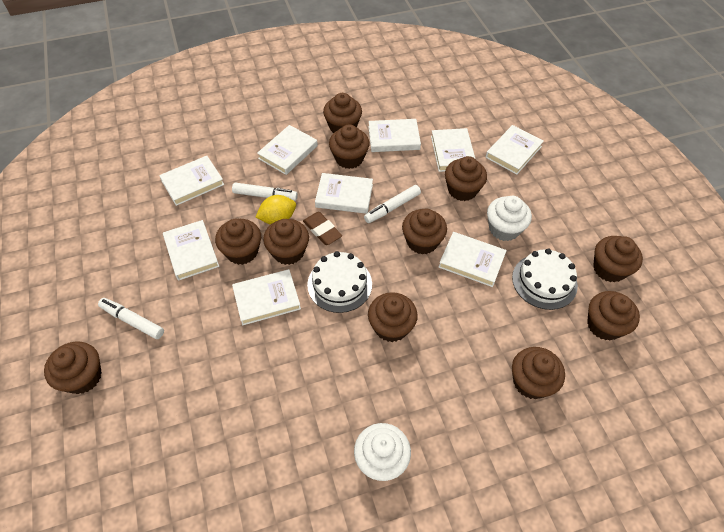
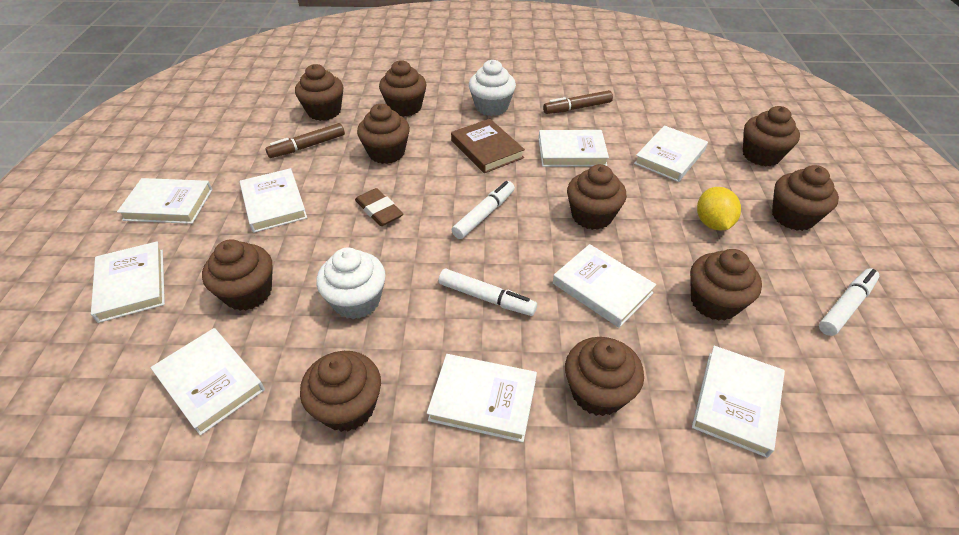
brown book: none = 0 -> [451,119,525,173] = 1
brown cupcake: [44,341,102,394] [215,219,261,265] [263,219,309,265] [323,93,362,133] [329,124,370,169] [368,292,418,342] [402,209,447,254] [445,156,487,201] [512,347,565,399] [587,291,640,340] [593,236,643,283] = 11 -> [202,240,273,311] [295,64,343,121] [300,351,381,432] [357,104,410,164] [379,60,427,117] [565,337,644,416] [567,164,627,230] [690,249,762,321] [743,106,800,166] [772,165,839,231] = 10
brown marker: none = 0 -> [265,123,345,158] [543,90,613,114] = 2
white cake: [307,251,372,313] [512,249,578,310] = 2 -> none = 0

